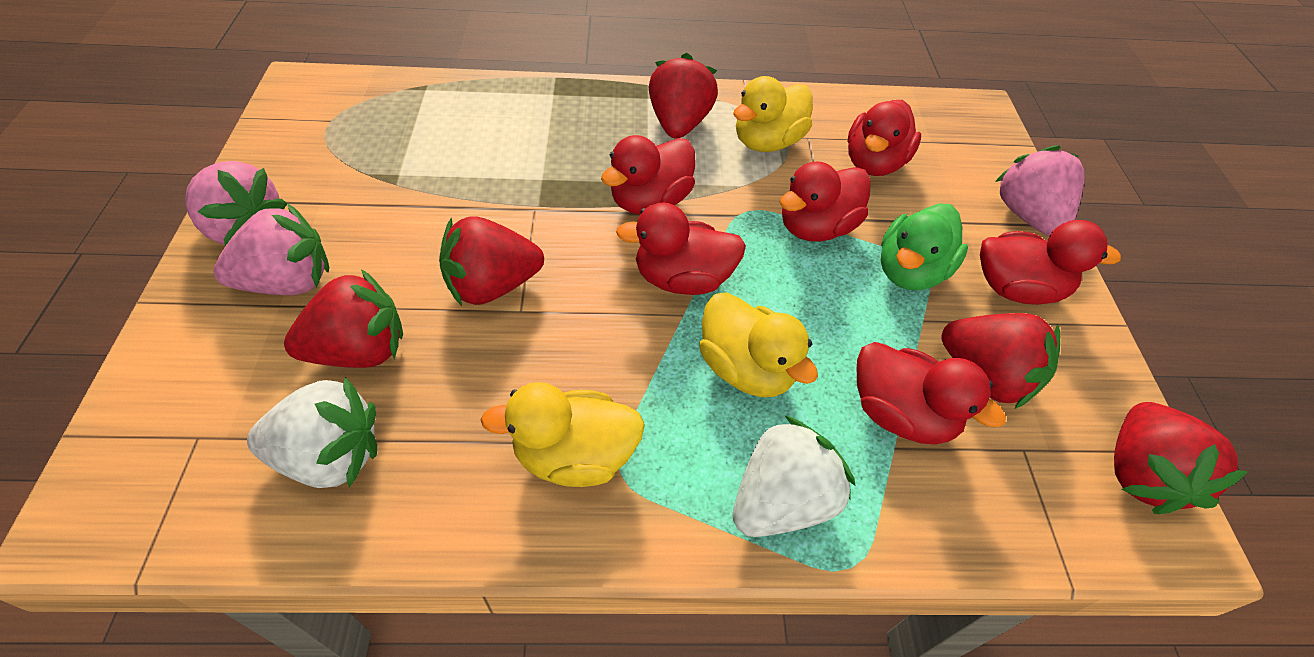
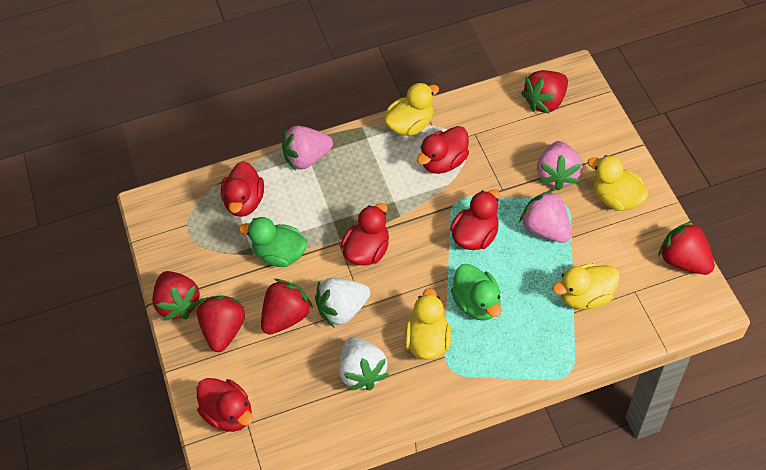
green duck: [881,203,968,290] = 1 -> [239,217,307,267] [451,264,501,321] = 2
red duck: [601,135,696,215] [616,202,746,295] [780,161,871,242] [847,100,921,176] [857,342,1006,445] [980,220,1121,305] = 6 -> [197,378,253,432] [221,161,264,217] [341,203,389,266] [417,126,469,174] [450,189,500,250] = 5
yellow duck: [481,382,645,487] [699,292,818,397] [733,76,813,152] = 3 -> [384,82,439,136] [404,288,452,360] [552,263,620,309] [588,155,649,211] = 4

